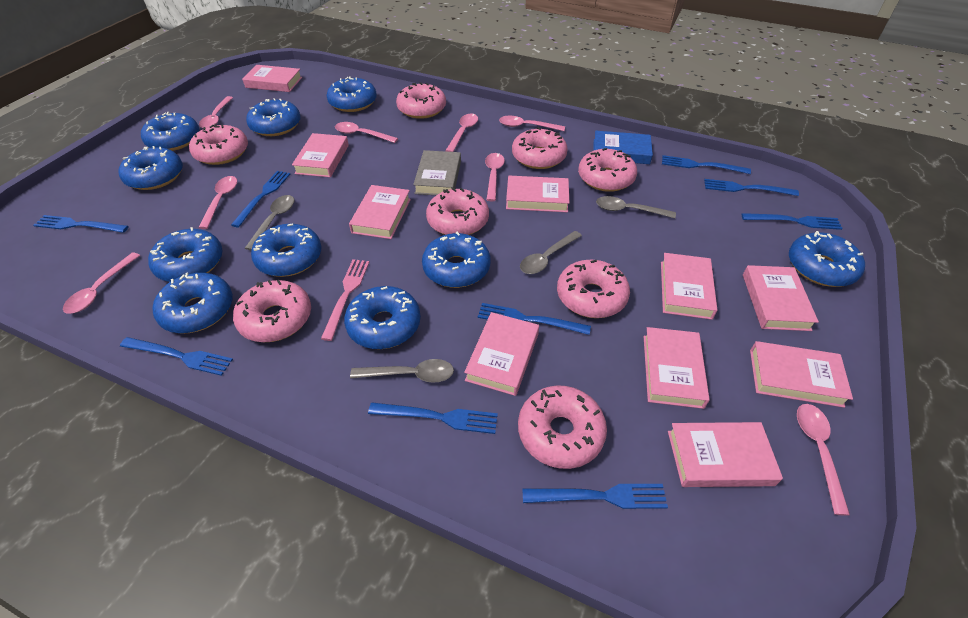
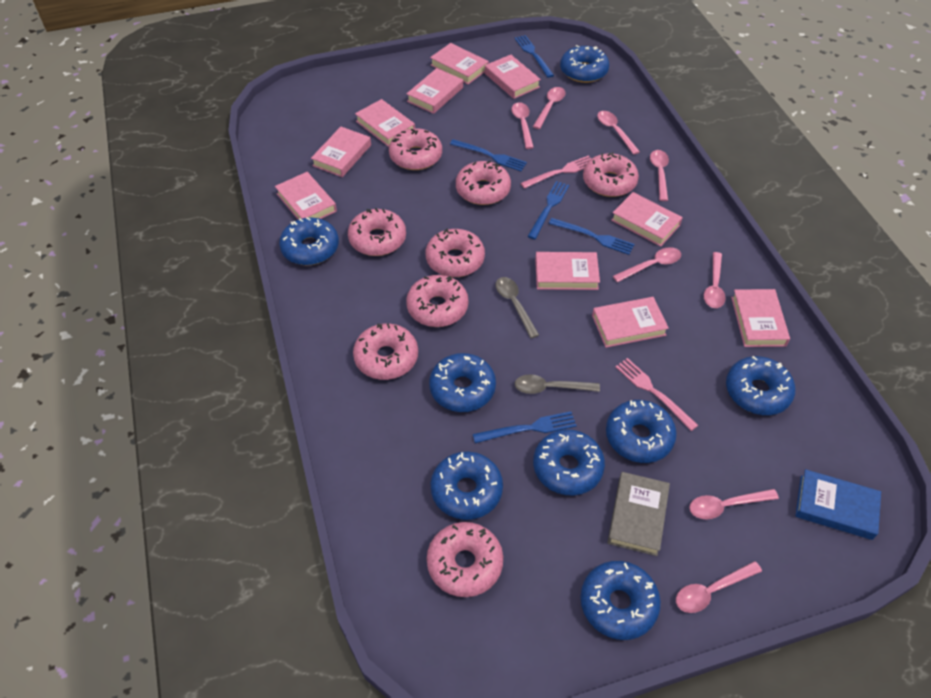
blue donut: [119,146,183,190] [141,112,199,151] [148,227,223,282] [153,273,233,334] [246,98,301,136] [251,223,322,277] [326,76,377,112] [344,286,421,349] [422,231,490,288] [789,231,865,287] = 10 -> [279,217,339,265] [429,353,496,412] [431,451,503,520] [533,429,605,496] [560,45,609,83] [581,561,661,640] [606,400,677,463] [726,356,795,415] = 8
blue fork: [33,215,129,233] [120,337,233,376] [231,171,290,227] [368,402,498,434] [478,303,591,335] [522,484,668,509] [662,155,751,174] [704,179,799,196] [742,213,843,230] = 9 -> [450,139,527,171] [473,411,577,443] [514,35,554,78] [528,181,569,239] [549,218,635,255] = 5
grey spoon: [245,195,295,250] [350,359,454,383] [520,231,582,274] [596,196,676,218] = 4 -> [495,277,539,338] [515,374,600,394] = 2
pink fork: [321,259,369,341] = 1 -> [520,155,591,189] [615,358,698,431] = 2

